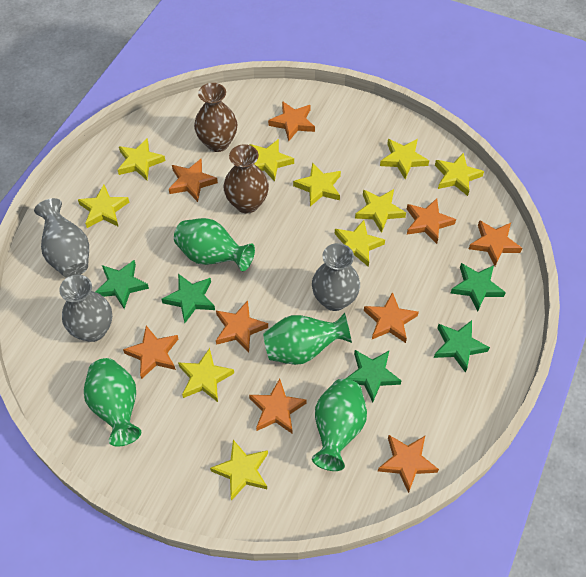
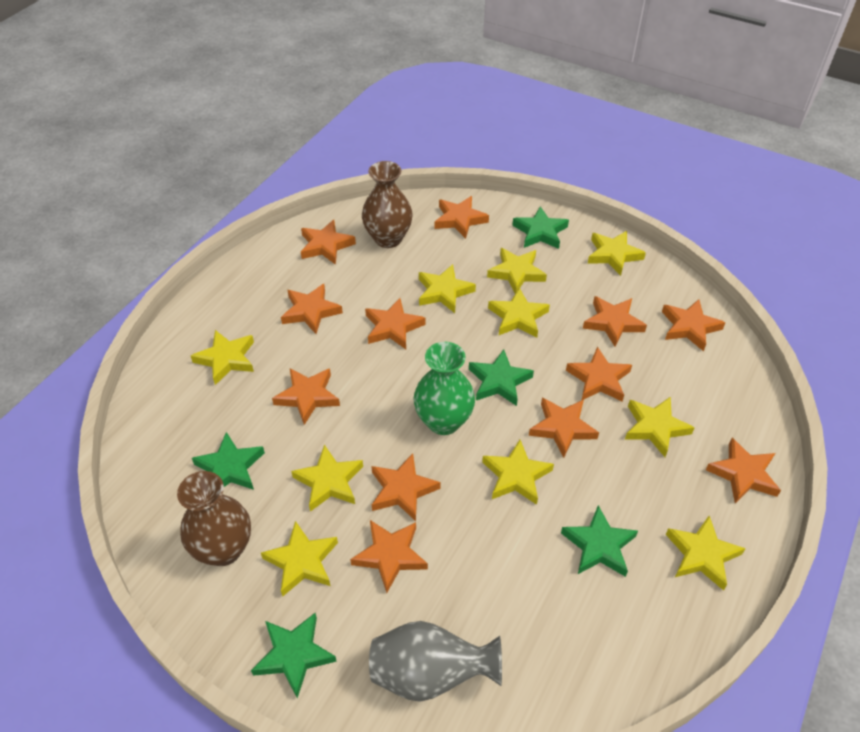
green vase: [84,358,141,447] [174,218,255,271] [263,313,352,365] [312,379,367,471] = 4 -> [413,342,475,435] = 1
grey vase: [34,198,89,278] [59,275,112,342] [312,243,360,311] = 3 -> [369,621,502,702] = 1
orange star: [123,326,178,379] [169,159,218,202] [216,301,268,352] [249,379,307,434] [268,101,315,141] [364,292,419,343] [378,435,439,493] [407,198,456,244] [469,220,522,266] = 9 -> [272,368,340,425] [281,284,343,334] [301,220,356,265] [350,520,428,593] [365,298,426,349] [371,453,441,521] [435,196,489,239] [529,398,599,458] [566,347,632,402] [583,296,647,347] [662,299,726,351] [706,438,781,503] = 12

